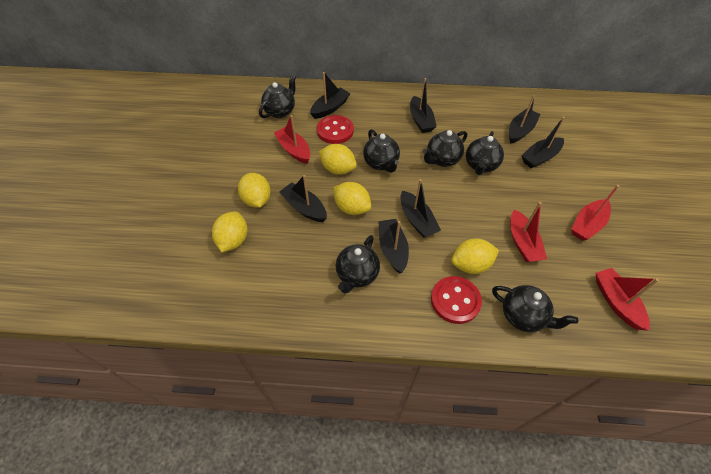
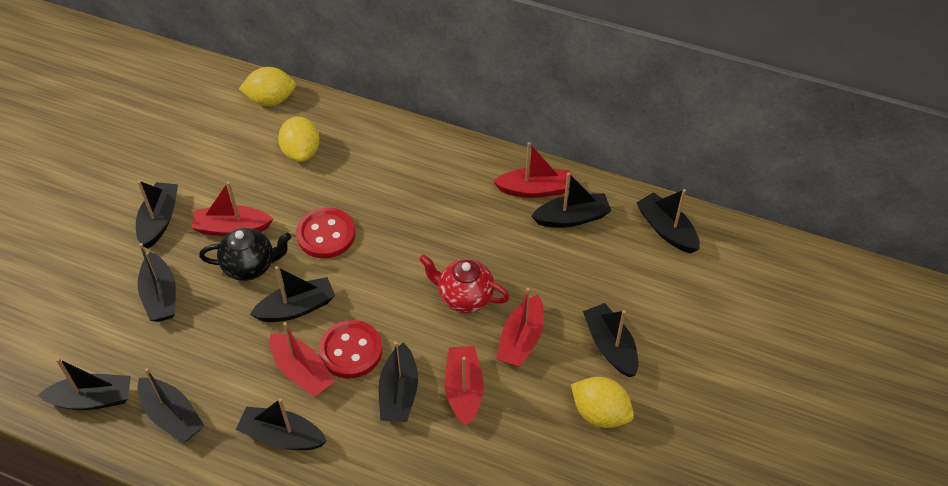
black boat: [279,175,327,222] [310,72,351,119] [378,219,409,274] [401,179,441,238] [410,78,437,133] [509,95,540,144] [521,117,565,168] = 7 -> [38,358,131,410] [136,180,178,249] [137,368,204,443] [138,243,176,322] [236,398,327,450] [250,266,335,322] [379,341,418,422] [531,172,611,228] [583,303,638,377] [637,189,700,253] = 10
black teapot: [259,74,296,118] [336,235,380,294] [363,129,400,173] [423,130,467,167] [466,131,504,175] [492,285,578,332] = 6 -> [199,228,291,281] = 1
red boat: [274,115,310,164] [511,202,547,262] [571,185,619,241] [596,268,659,331] = 4 -> [191,181,273,236] [269,322,335,397] [444,346,484,426] [493,142,571,198] [496,288,544,367] = 5
red teapot: none = 0 -> [419,255,510,313] = 1
yellow lemon: [212,211,248,252] [238,173,270,208] [319,144,357,175] [333,182,371,215] [451,239,499,274] = 5 -> [239,67,296,106] [278,116,320,162] [571,377,634,428] = 3

